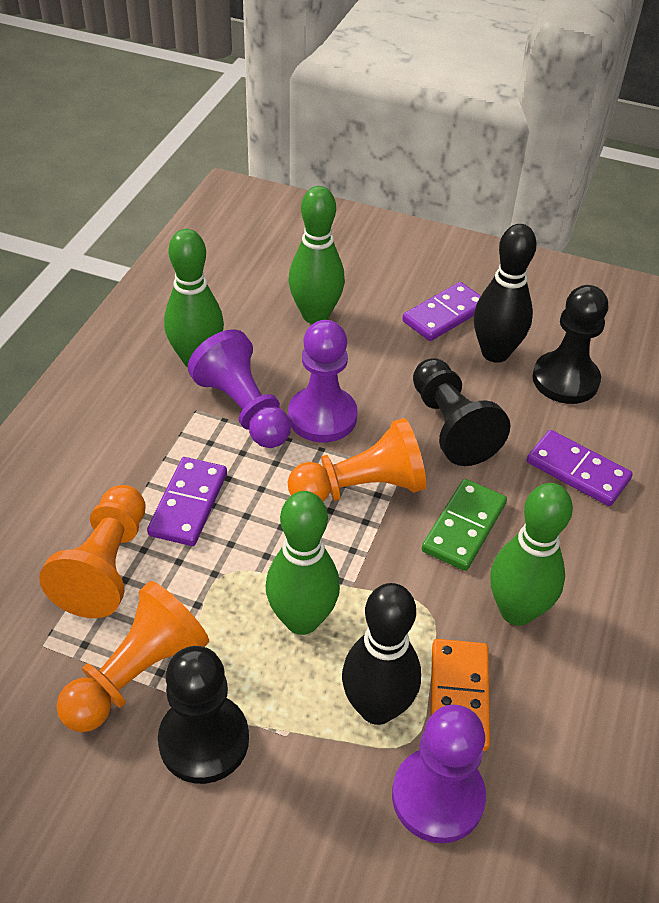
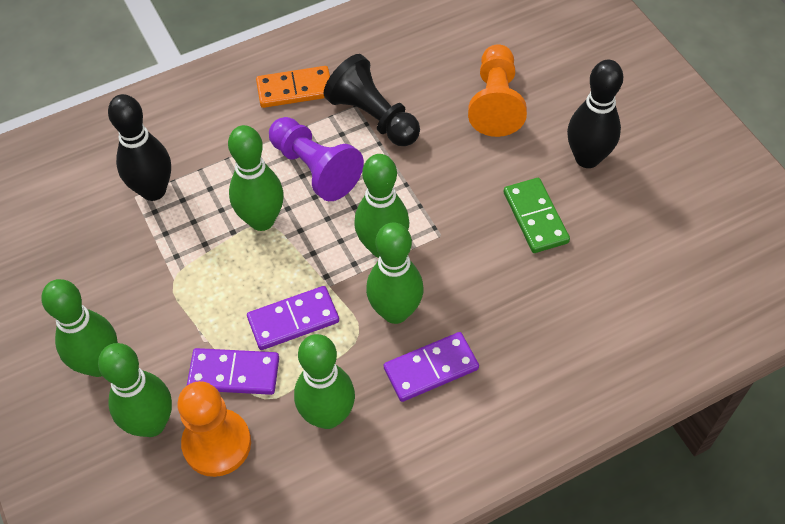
black pawn: [158,646,249,784] [413,358,510,466] [532,285,608,404] = 3 -> [324,54,420,146] = 1
green bowling pin: [164,229,224,368] [266,491,340,635] [289,186,345,324] [490,483,573,626] = 4 -> [41,279,118,377] [98,343,172,437] [228,125,284,231] [294,334,355,429] [354,154,409,258] [366,222,424,324] = 6
orange pawn: [39,485,146,618] [56,581,209,732] [288,418,426,501] = 3 -> [177,381,251,477] [468,44,527,137] = 2
purple pawn: [188,329,291,448] [288,320,358,442] [392,705,486,843] = 3 -> [269,117,364,201] = 1

